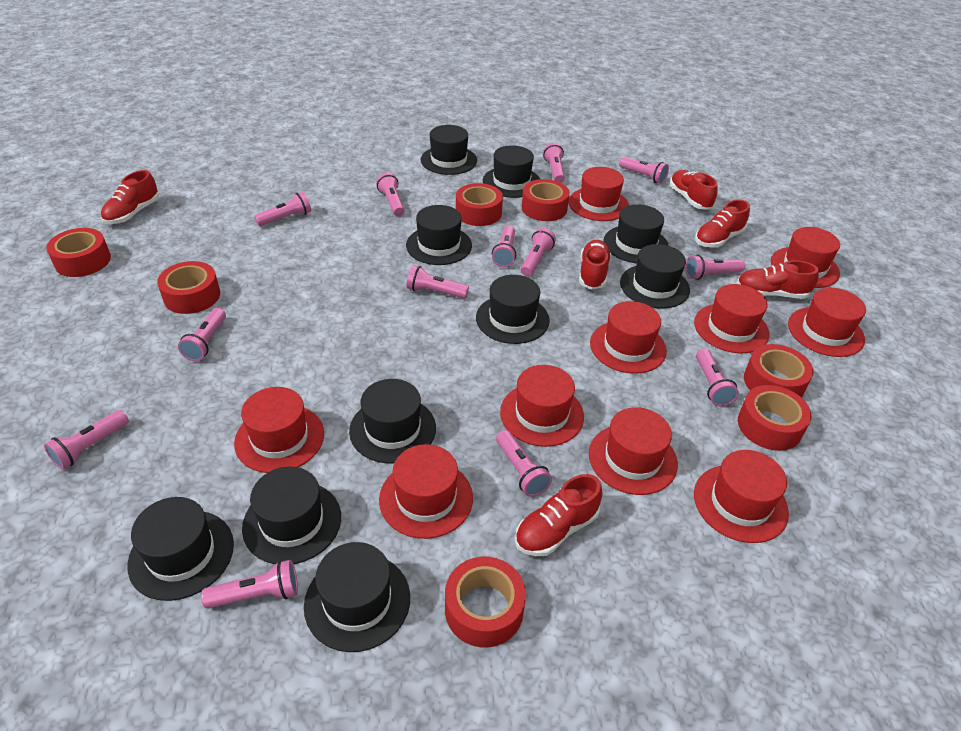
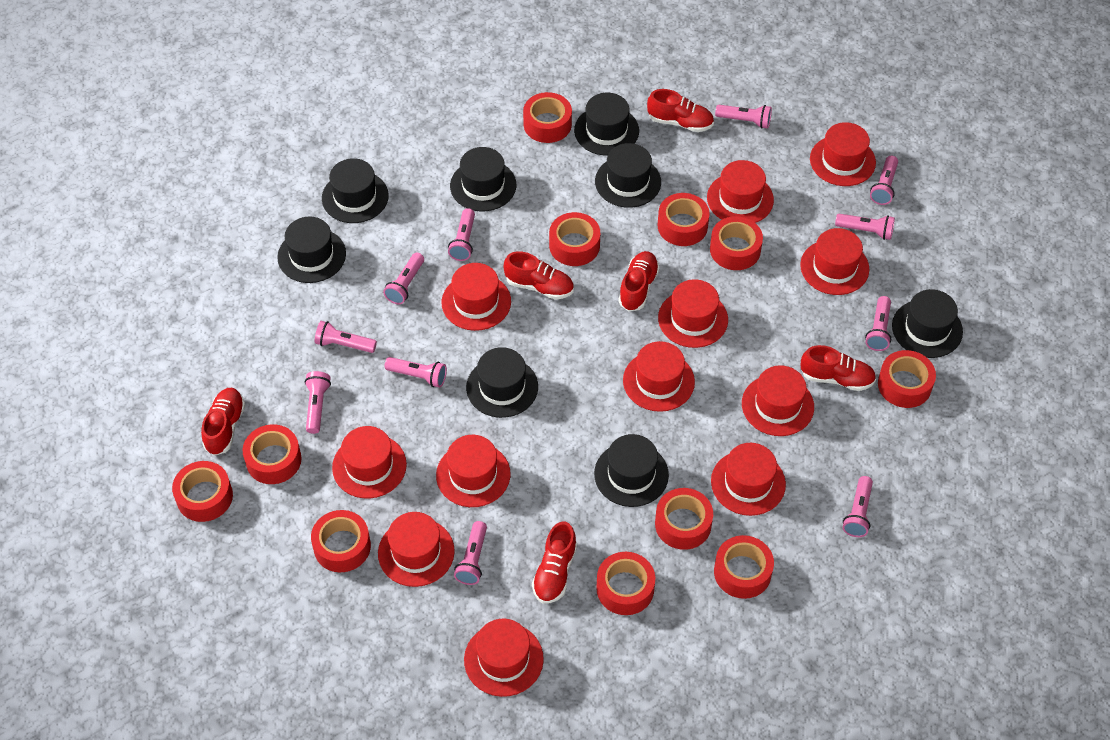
black hat: [127,497,234,601] [242,466,341,564] [304,542,410,652] [349,379,436,463] [406,205,472,265] [421,125,477,175] [476,275,550,344] [483,145,540,198] [604,204,669,263] [620,244,690,309] = 10 -> [277,217,346,283] [322,158,389,223] [450,147,516,212] [466,347,538,418] [574,93,639,156] [594,434,669,507] [595,143,661,208] [892,289,963,358] = 8
pink flashlight: [44,410,129,470] [178,308,226,361] [201,560,298,609] [254,192,311,226] [376,172,405,216] [407,265,469,298] [492,226,516,267] [496,430,552,497] [521,228,556,276] [543,143,565,183] [619,157,669,184] [686,255,745,280] [696,349,739,407] = 13 -> [305,371,331,434] [314,321,377,353] [383,253,424,304] [385,357,447,388] [448,208,475,261] [454,521,487,585] [715,105,772,129] [835,214,895,240] [843,476,873,537] [865,296,891,351] [870,156,898,205] = 11
red hat: [234,387,324,473] [379,444,473,539] [500,365,584,447] [568,167,629,221] [589,407,678,495] [590,301,667,374] [694,284,770,353] [694,450,789,543] [771,227,840,288] [788,288,866,357] = 10 -> [332,426,407,499] [378,512,455,587] [436,435,510,507] [442,263,511,331] [464,618,544,697] [623,341,695,412] [658,279,728,348] [707,160,774,223] [711,443,786,516] [742,365,814,436] [800,228,869,295] [810,122,876,186] = 12
red tape: [46,228,111,277] [157,261,220,314] [445,557,526,647] [456,183,503,226] [522,179,570,221] [738,385,811,451] [744,344,813,398] = 7 -> [172,461,233,522] [243,424,302,484] [311,510,371,572] [523,92,572,143] [549,212,600,266] [596,552,655,615] [655,488,713,550] [658,193,710,246] [710,216,763,270] [714,535,774,599] [878,350,936,408] = 11

